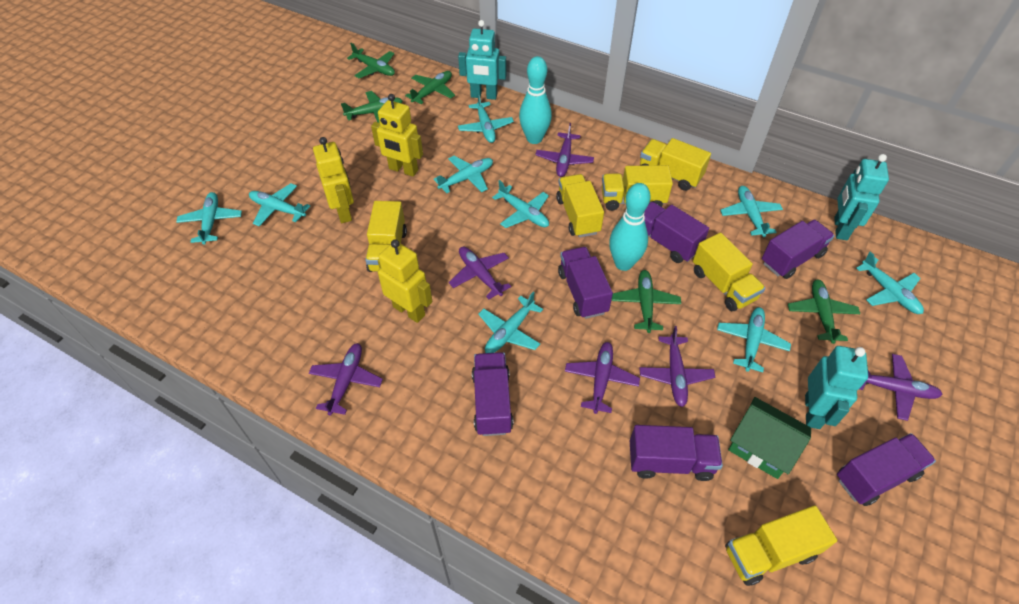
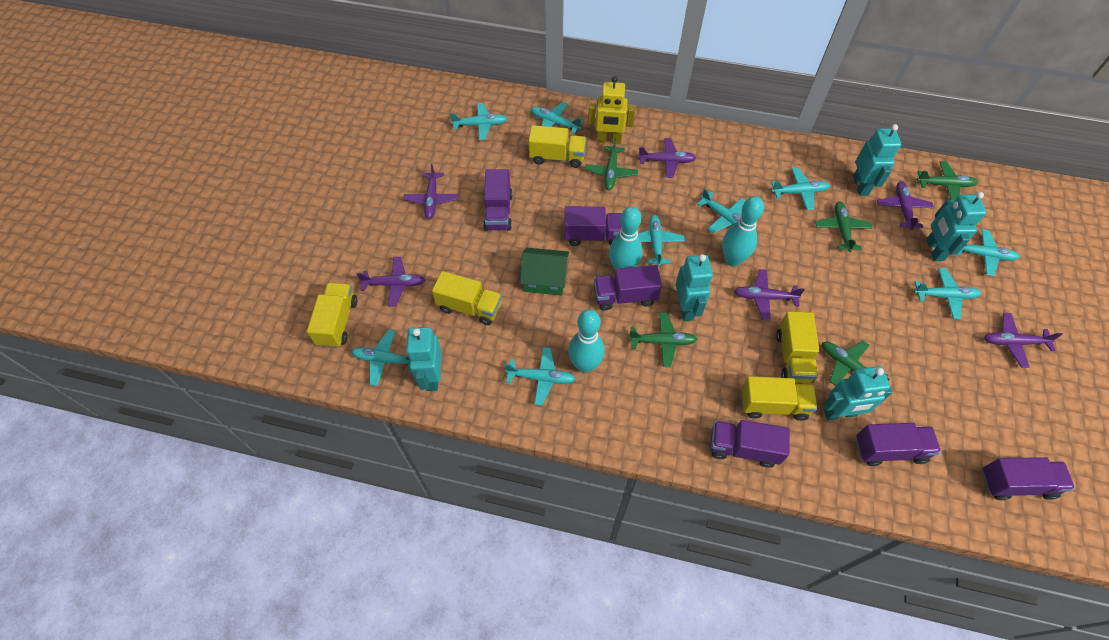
turquoise bowling pin: [519,56,552,144] [609,183,650,271] = 2 -> [568,309,605,373] [609,206,643,270] [722,196,764,267] = 3
turquoise robot: [458,20,506,100] [805,346,868,429] [834,154,889,240] = 3 -> [406,327,442,391] [676,254,713,321] [824,366,892,420] [853,124,901,196] [926,192,987,261] = 5
yellow robot: [313,137,354,223] [371,94,423,177] [378,239,433,323] = 3 -> [588,76,635,144] = 1
yellow truck: [365,201,407,272] [556,174,604,238] [602,165,673,211] [640,138,711,191] [693,233,765,311] [725,505,837,586] = 6 -> [307,283,357,348] [432,271,502,325] [528,125,586,168] [741,376,817,421] [776,311,820,383] = 5

